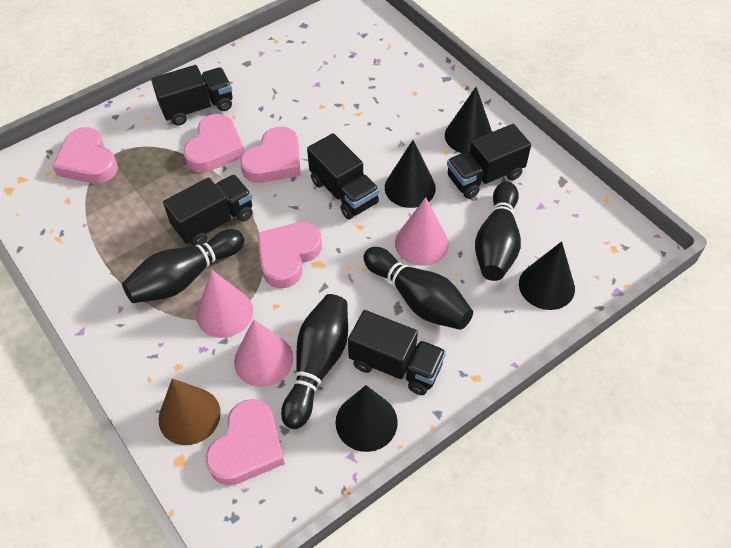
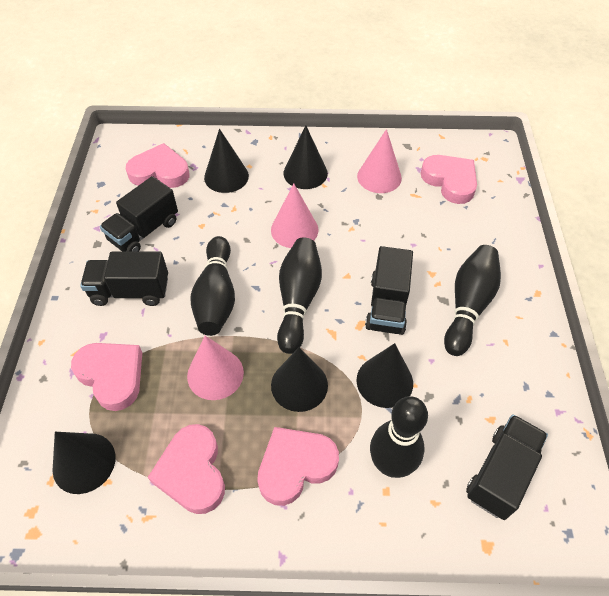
black cone: [336,385,398,452] [385,140,436,208] [445,87,492,153] [519,241,575,310] = 4 -> [52,432,115,494] [204,129,249,193] [271,347,328,412] [284,125,328,189] [356,343,413,408] = 5
black truck: [151,65,233,126] [163,174,253,246] [307,133,379,219] [348,310,446,395] [447,124,531,199] = 5 -> [80,252,168,306] [100,176,178,252] [365,246,413,335] [466,414,548,520] = 4
brown cone: [159,379,221,445] = 1 -> none = 0

